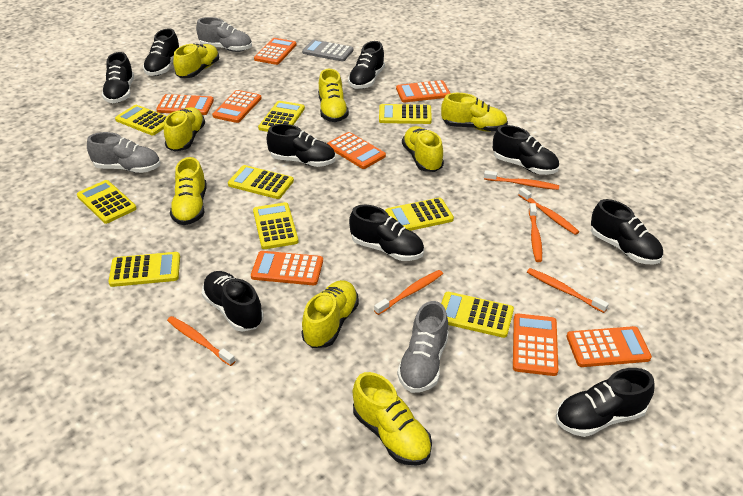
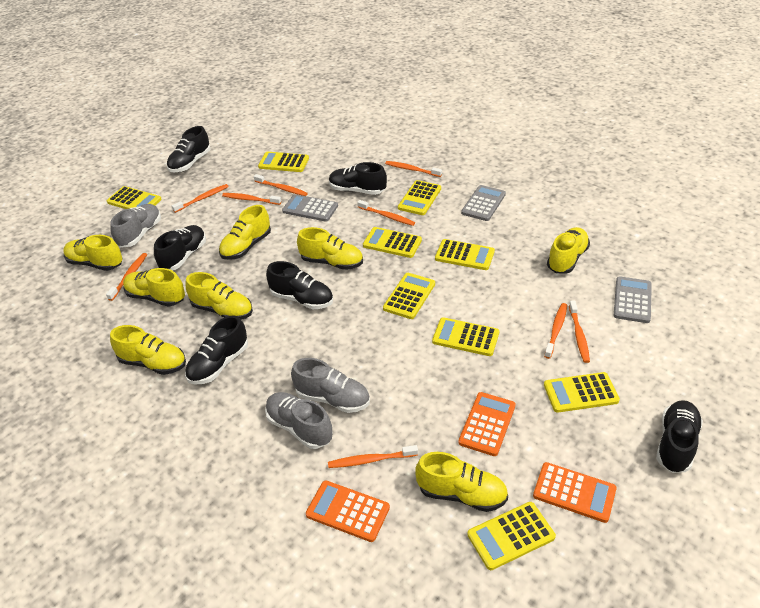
black shoe: [102,52,134,103] [143,28,179,76] [202,271,264,332] [267,124,335,167] [348,41,385,89] [349,205,424,261] [493,125,559,175] [556,368,655,437] [591,199,663,265] = 9 -> [154,225,206,270] [167,126,210,172] [185,315,248,384] [266,261,333,309] [329,162,387,195] [656,400,703,473] = 6
grey calculator: [302,40,354,62] = 1 -> [282,194,338,222] [461,185,506,221] [614,276,652,323] = 3
orange calculator: [156,94,214,115] [212,90,262,123] [251,251,323,285] [254,38,297,65] [327,132,386,169] [396,80,450,102] [513,313,558,376] [566,326,652,367] = 8 -> [306,480,390,542] [458,392,516,456] [533,462,617,523] = 3
orange toothbrush: [167,316,235,366] [374,270,443,315] [484,170,559,190] [518,187,579,235] [527,268,609,313] [529,203,542,262] = 6 -> [106,253,147,301] [172,184,229,213] [222,193,281,205] [254,174,308,196] [328,445,418,468] [357,200,415,226] [385,161,442,177] [544,303,567,359] [569,301,590,363] = 9

